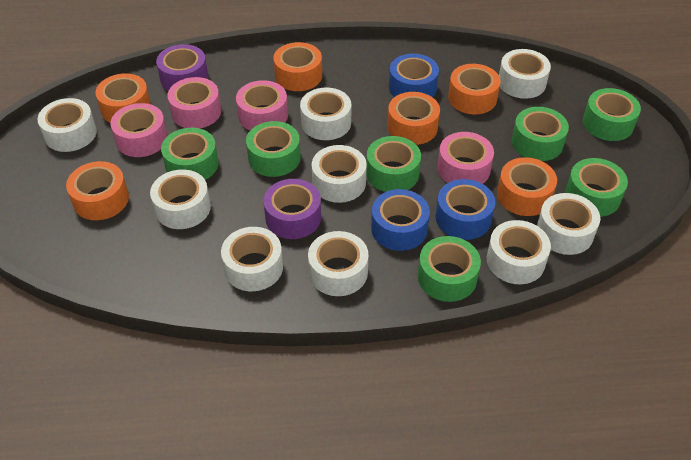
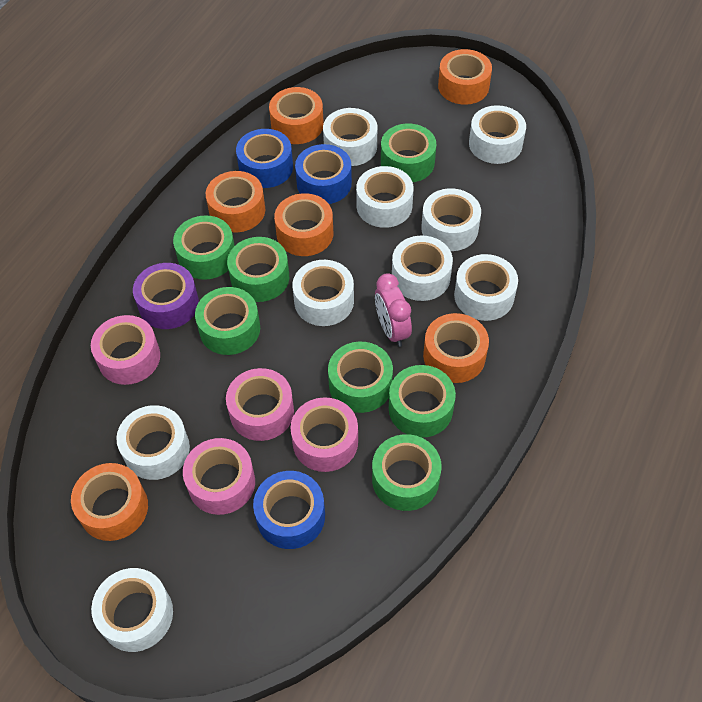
pink clock: none = 0 -> [375,273,412,347] = 1
purple tape: [156,44,208,91] [264,179,321,239] = 2 -> [133,263,199,329] = 1

